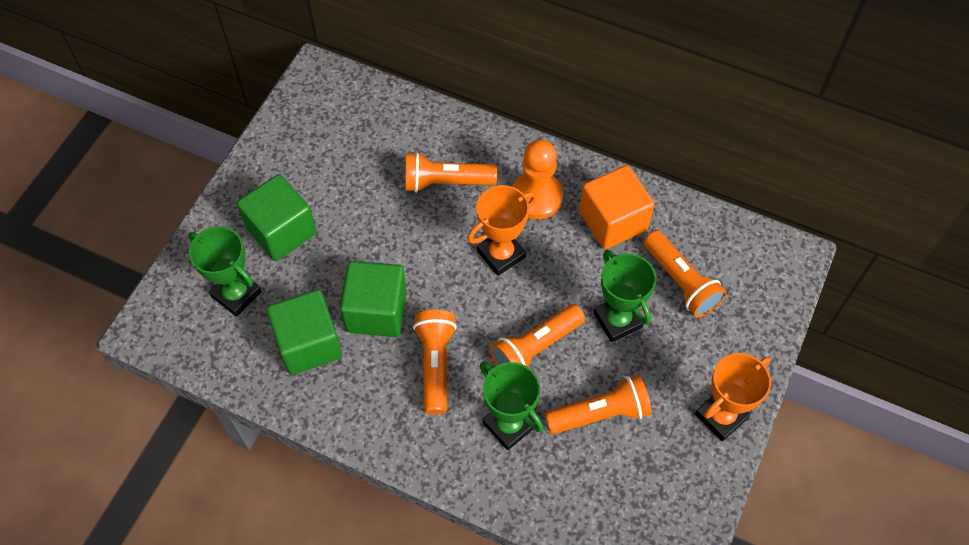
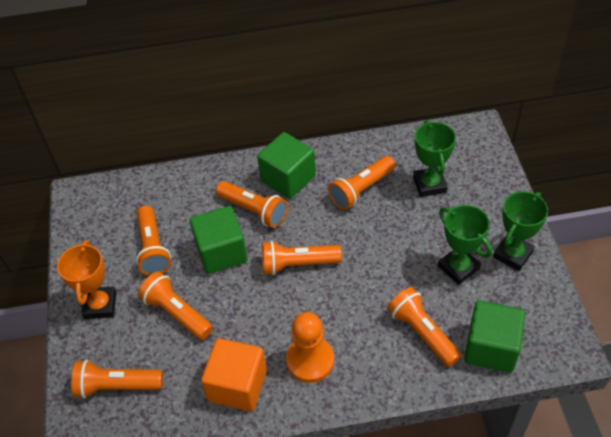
orange flashlight: [405,152,497,193] [413,310,457,415] [490,304,585,367] [545,374,652,434] [644,230,726,318] = 5 -> [71,360,163,399] [136,206,171,276] [138,271,213,340] [216,181,288,228] [262,240,342,275] [328,156,395,210] [387,287,462,367] = 7
orange trophy: [467,185,537,276] [695,353,771,441] = 2 -> [57,240,116,319] = 1

